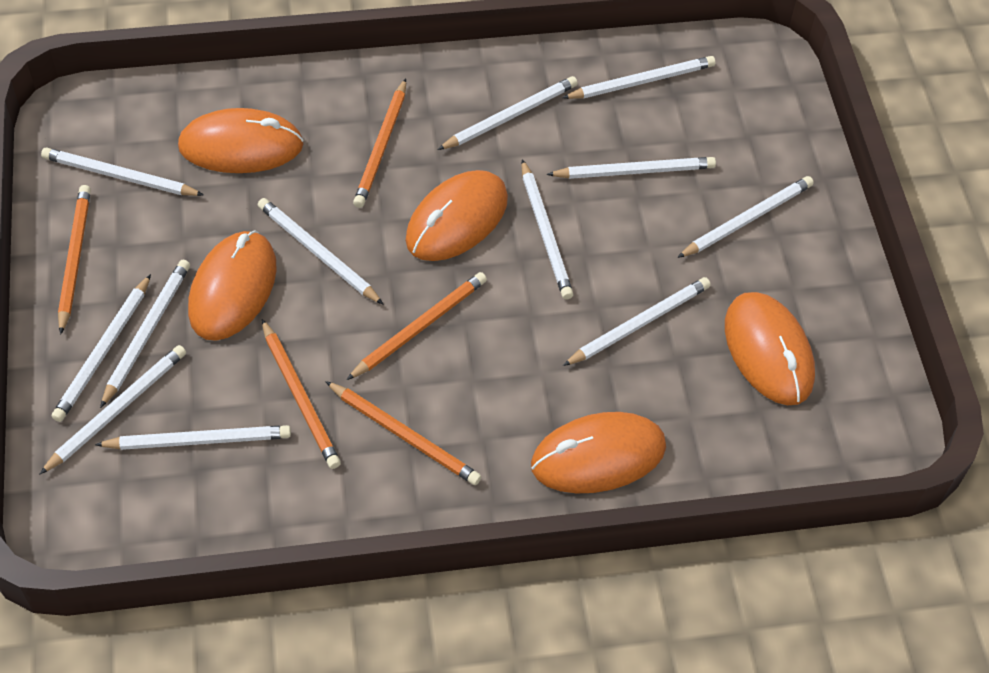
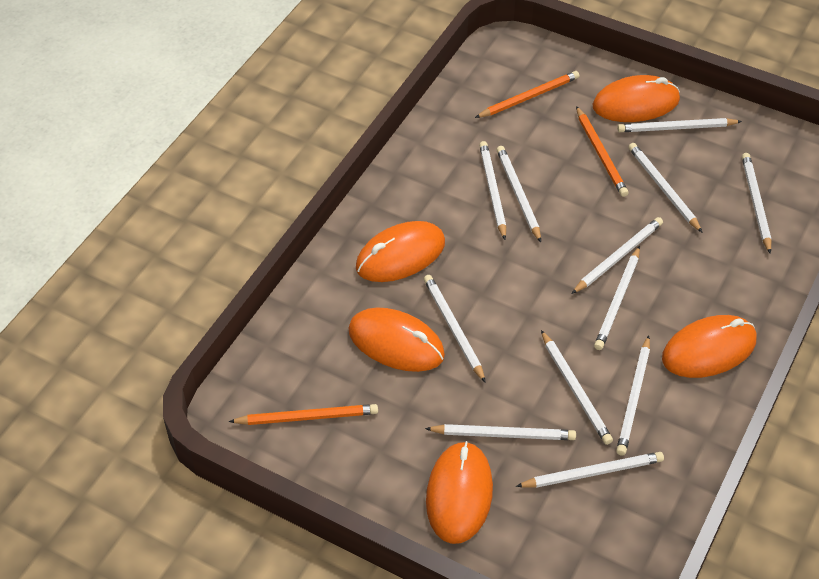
orange pencil: [58,185,91,335] [262,319,341,469] [325,381,482,485] [347,272,487,380] [353,78,406,208] = 5 -> [229,404,378,425] [475,71,579,118] [576,106,629,197] = 3

